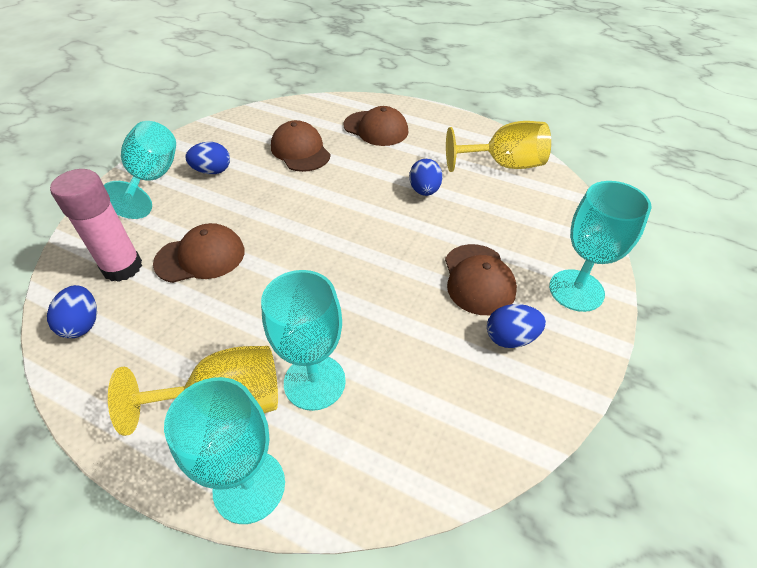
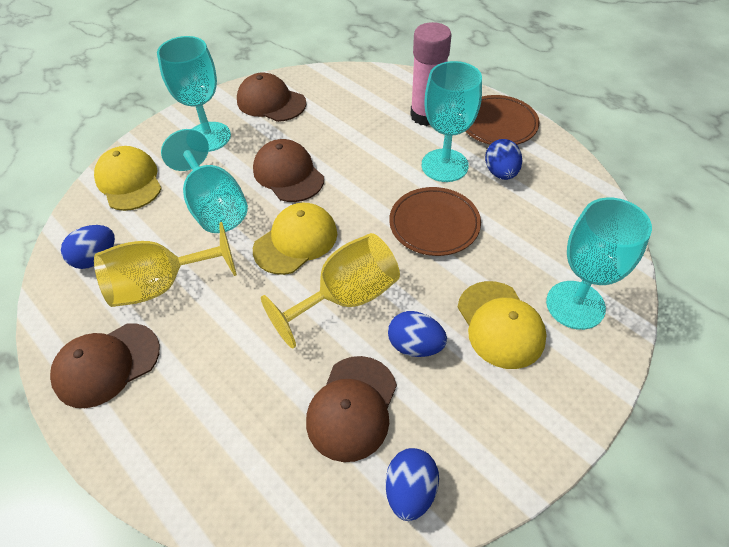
brown plate: none = 0 -> [389,187,481,256] [465,95,540,145] = 2
yellow cap: none = 0 -> [94,146,162,211] [253,203,337,275] [457,281,547,369] = 3

